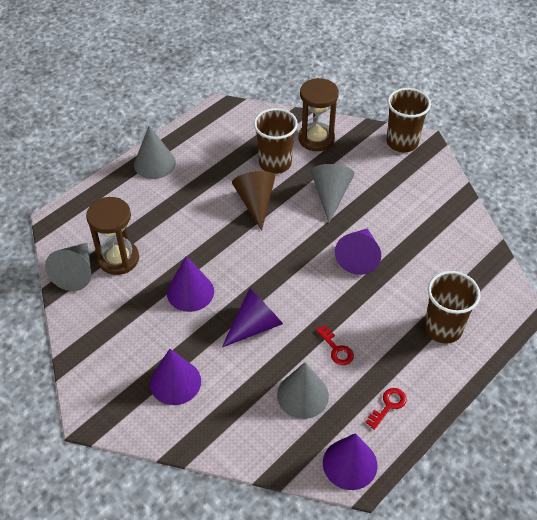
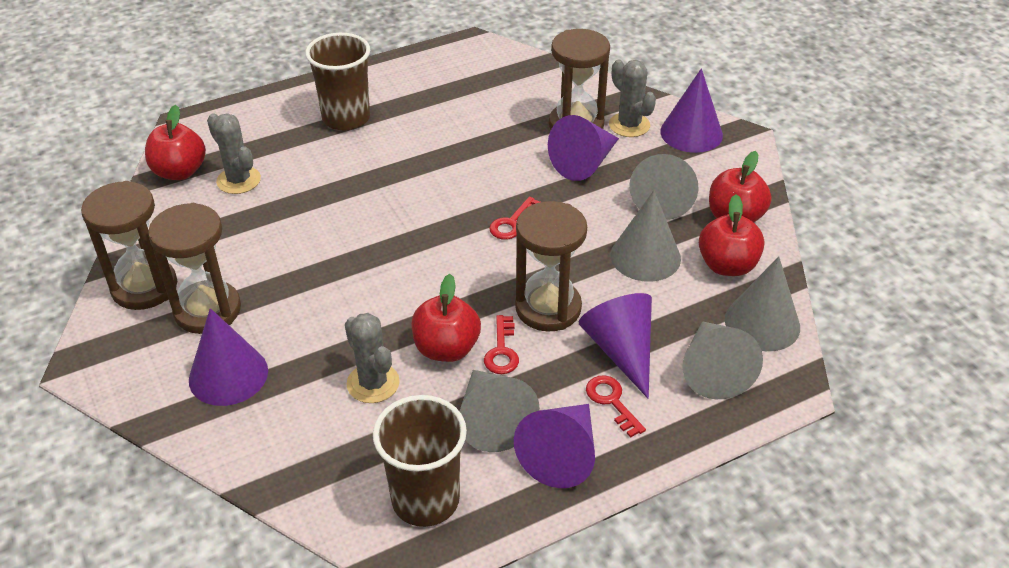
brown cone: [232,171,275,231] = 1 -> none = 0
brown cup: [253,108,298,174] [387,88,431,152] [424,271,480,344] = 3 -> [305,33,370,130] [373,395,467,527] = 2
brown hourglass: [86,197,139,275] [298,78,339,151] = 2 -> [81,181,177,310] [148,203,241,334] [515,201,587,332] [549,29,610,129] = 4
grey cactus: none = 0 -> [207,113,261,194] [345,313,400,403] [609,59,656,137] = 3
grey cone: [45,243,91,291] [134,126,176,179] [277,362,329,419] [311,164,354,223] = 4 -> [459,370,540,452] [610,190,681,282] [629,154,699,220] [682,321,763,399] [725,256,800,351] = 5
red apple: none = 0 -> [145,105,206,180] [411,274,481,362] [699,194,765,276] [709,151,772,222] = 4
red key: [316,325,354,365] [365,388,407,430] = 2 -> [484,315,519,374] [489,197,540,240] [586,375,646,438] = 3

